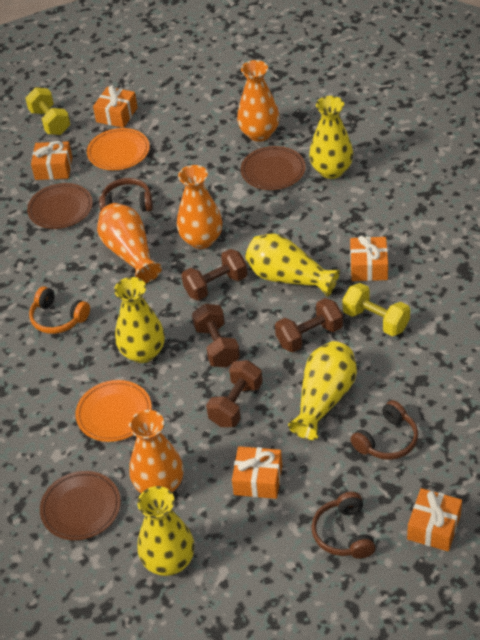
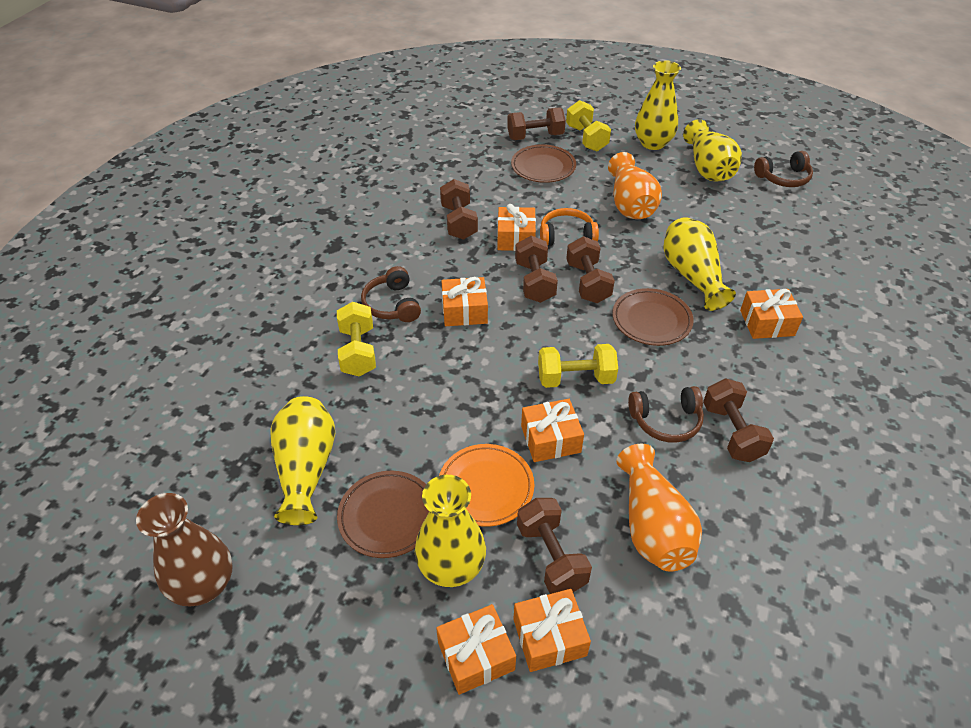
brown dumbbell: [181,249,247,301] [192,304,240,367] [206,360,263,427] [275,298,343,352] = 4 -> [440,179,478,240] [507,107,566,140] [515,236,558,303] [517,498,592,594] [566,236,615,303] [703,378,774,462] = 6
brown vase: none = 0 -> [136,493,233,606] = 1
orange gift: [31,141,72,180] [93,85,138,128] [232,446,282,499] [350,236,388,281] [407,488,462,551] = 5 -> [436,604,516,695] [442,277,488,326] [497,204,536,251] [513,589,591,672] [521,399,584,462] [740,289,803,339] = 6
orange plate: [75,380,152,442] [87,128,150,170] = 2 -> [439,444,534,527] = 1
orange vase: [97,203,162,283] [129,410,184,493] [177,165,223,249] [237,60,280,142] = 4 -> [608,152,662,219] [616,444,702,571] = 2
yellow dumbbell: [25,87,70,135] [342,283,410,336] = 2 -> [337,302,376,377] [538,344,618,388] [566,100,611,151] = 3

